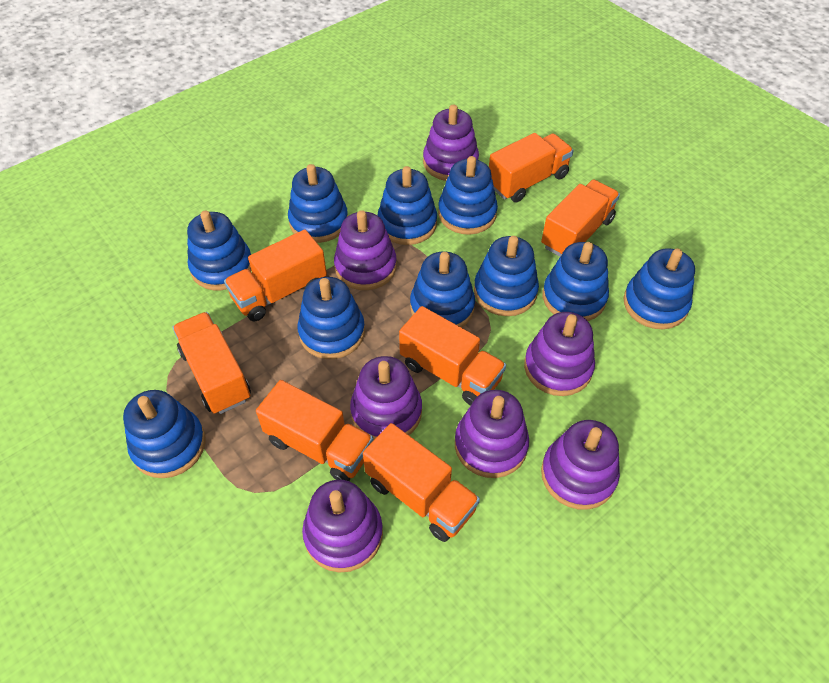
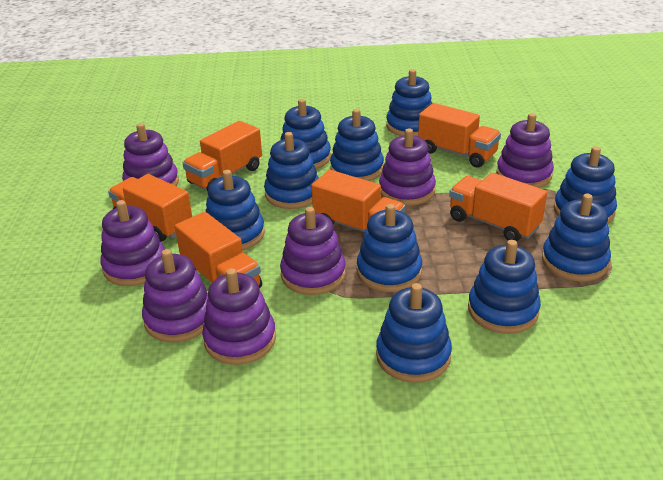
orange truck: [172,312,251,414] [224,229,327,322] [256,380,374,481] [363,423,480,542] [399,306,506,406] [489,133,574,202] [541,180,620,257] = 7 -> [108,174,192,242] [175,212,262,288] [183,121,262,191] [311,170,405,232] [418,103,501,168] [449,173,547,242] = 6

